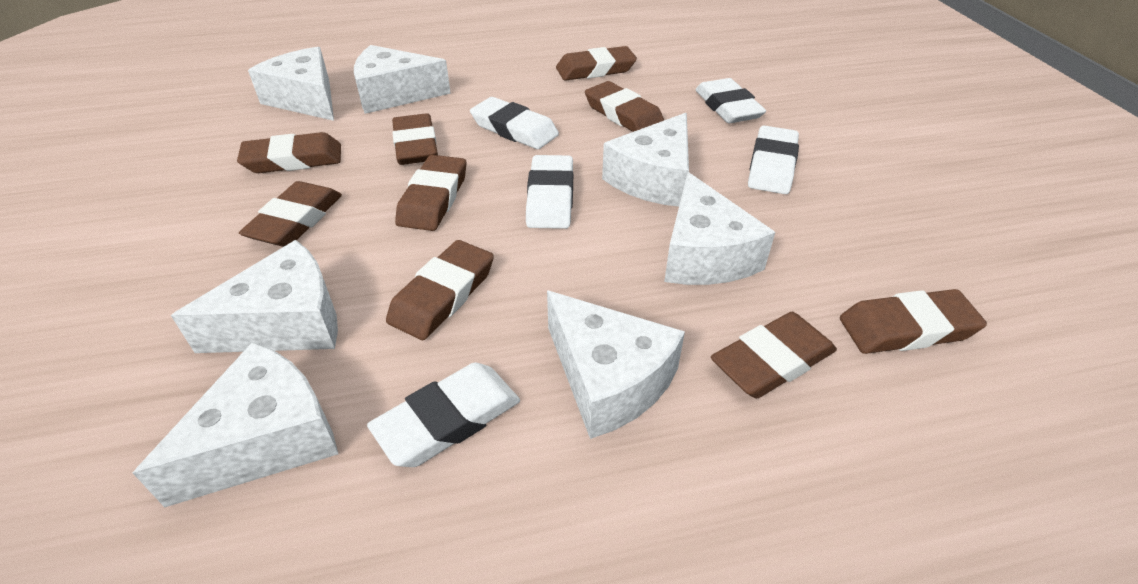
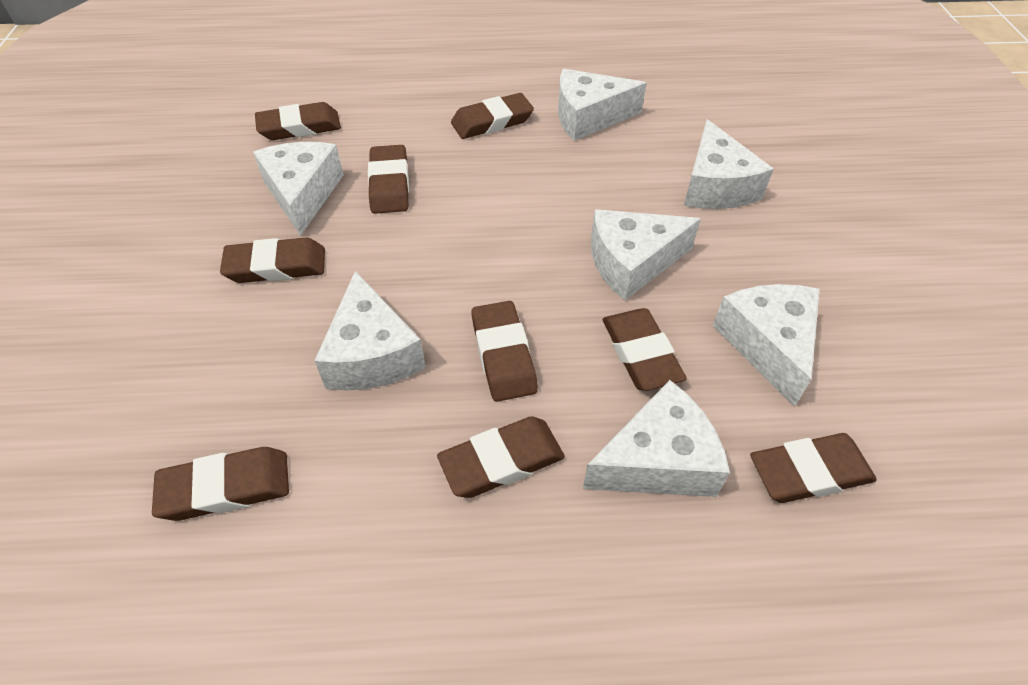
white eraser: [367,363,520,467] [470,97,559,149] [526,155,573,229] [695,78,766,123] [748,126,799,194] = 5 -> none = 0

